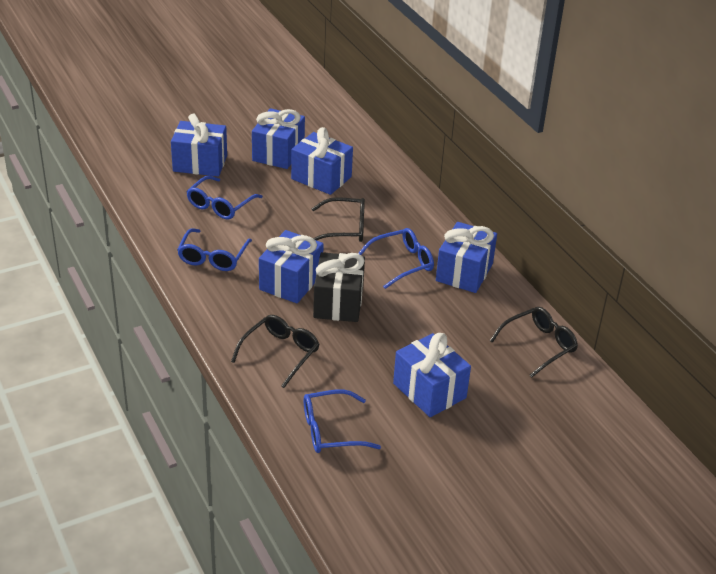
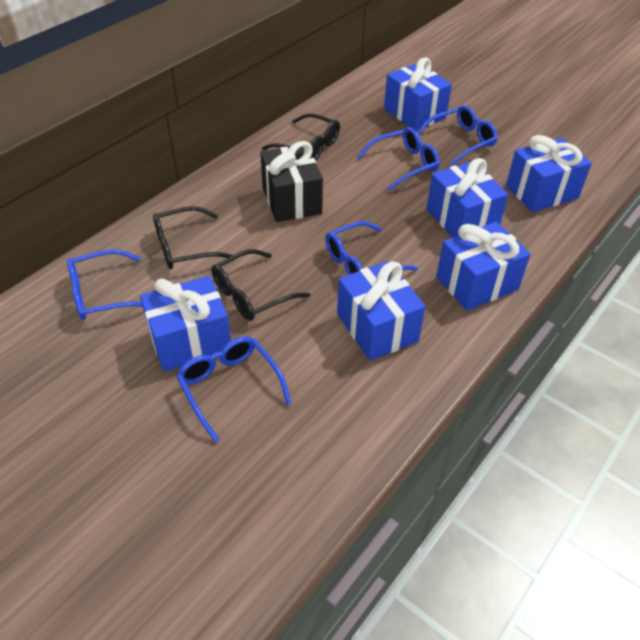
blue glasses: [177,228,252,271] [186,176,263,219] [304,389,381,453] [358,228,434,289] = 4 -> [67,249,143,320] [176,336,292,442] [325,221,418,275] [357,127,440,191] [417,105,498,166] = 5

